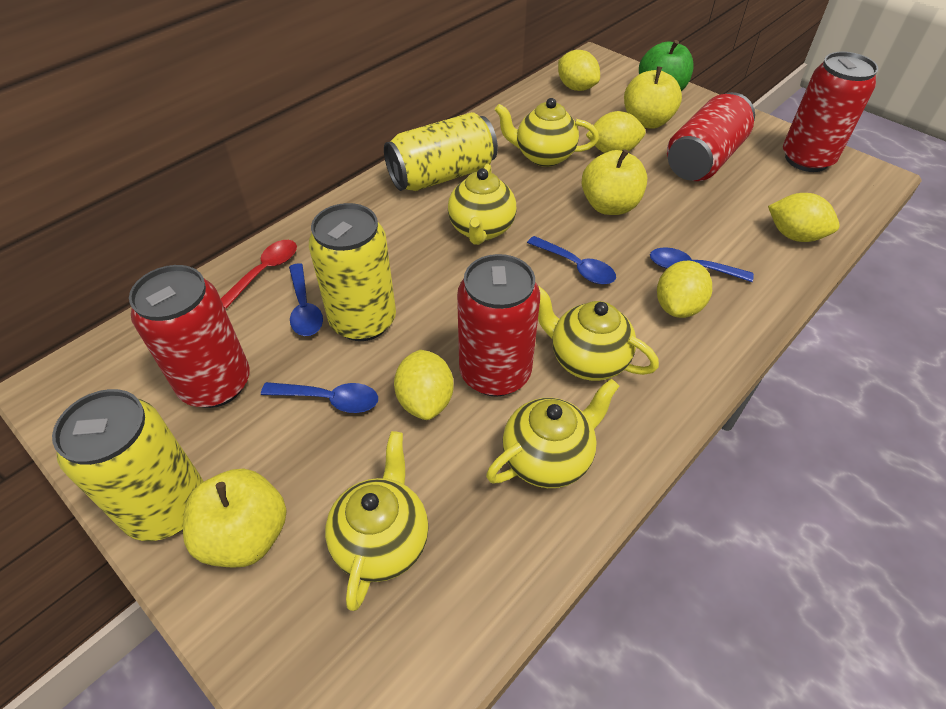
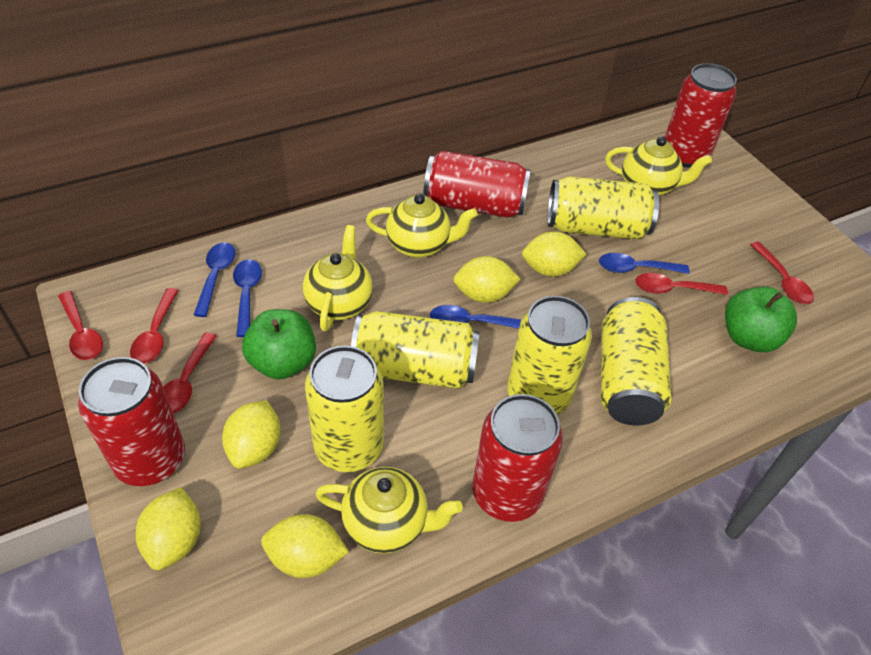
green apple: [639,40,694,91] = 1 -> [242,309,316,379] [725,287,797,352] = 2
red spoon: [221,240,297,309] = 1 -> [58,291,103,360] [130,288,179,364] [163,333,217,414] [635,273,728,295] [750,242,814,304] = 5
yellow apple: [183,468,286,568] [582,149,647,215] [624,66,682,129] = 3 -> none = 0
yellow can: [52,389,204,541] [309,203,396,341] [384,112,498,191] = 3 -> [305,346,384,472] [351,311,480,389] [507,296,592,415] [547,176,659,240] [601,297,671,425] = 5
yellow teapot: [325,431,429,611] [448,164,517,245] [486,379,619,488] [495,98,599,167] [538,286,659,381] = 5 -> [303,225,373,331] [315,467,463,554] [366,194,478,258] [605,136,712,196] = 4

